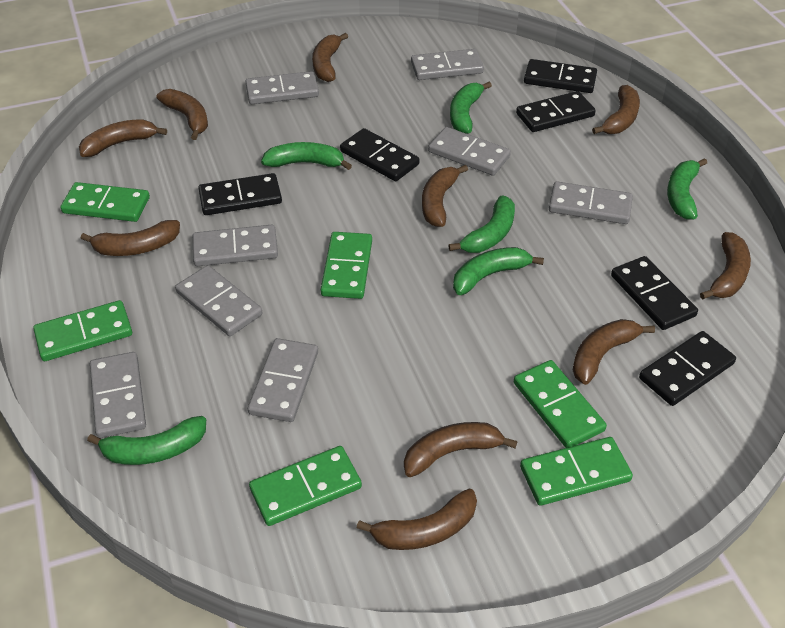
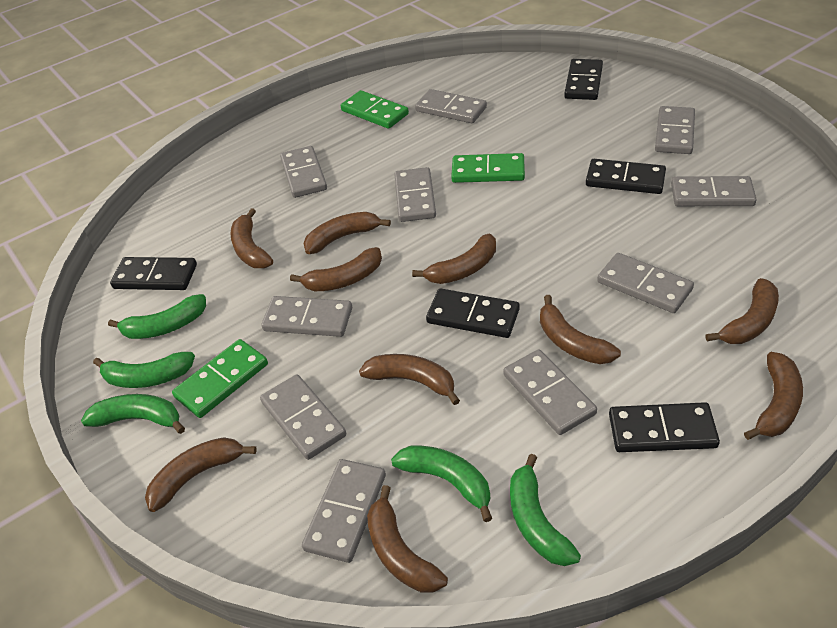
black domino: [198,173,282,215] [340,128,420,181] [516,91,596,132] [524,59,597,93] [611,256,698,330] [639,331,736,406] = 6 -> [110,257,197,290] [426,289,520,338] [564,59,603,100] [586,159,666,194] [609,402,720,452] = 5
green banana: [87,416,206,465] [261,142,352,170] [448,195,515,253] [450,82,492,134] [453,247,544,295] [667,158,707,219] = 6 -> [81,394,185,434] [93,352,195,388] [108,294,206,339] [391,446,492,522] [510,454,581,566] = 5
green domino: [33,300,132,361] [61,182,150,222] [249,446,362,526] [321,232,372,299] [514,360,607,448] [520,437,633,506] = 6 -> [172,339,268,418] [341,90,409,129] [451,153,525,183] = 3
grey domino: [90,352,146,438] [175,265,263,336] [193,225,278,266] [245,71,319,104] [248,338,318,422] [411,49,484,80] [428,127,511,176] [549,181,633,224] = 8 -> [260,374,346,460] [261,296,352,337] [280,146,327,198] [302,459,386,563] [395,167,436,222] [415,89,487,123] [503,349,597,435] [597,253,694,313] [655,106,695,154] [671,176,757,206] = 10

